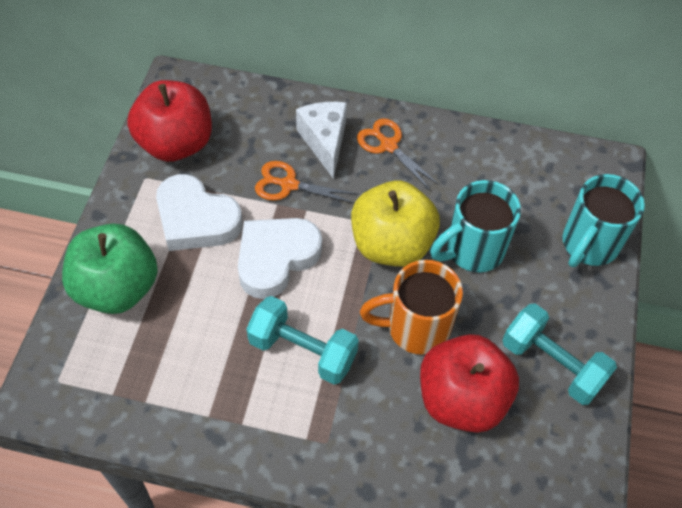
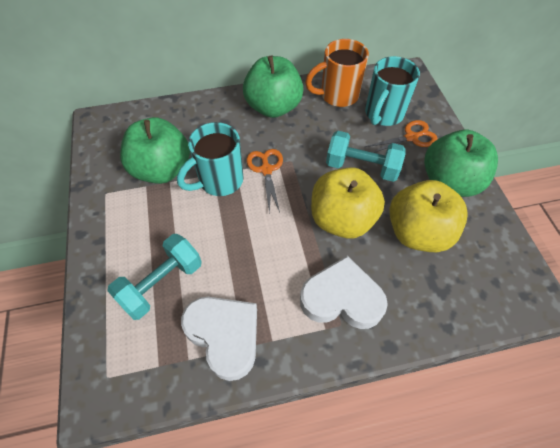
green apple: [62,223,158,314] = 1 -> [120,117,190,184] [243,56,304,118] [424,130,498,197] = 3
red apple: [127,80,212,162] [420,334,519,433] = 2 -> none = 0
white cheese: [296,102,347,179] = 1 -> none = 0
yellow apple: [351,181,440,267] = 1 -> [311,167,385,239] [389,180,468,252] = 2

